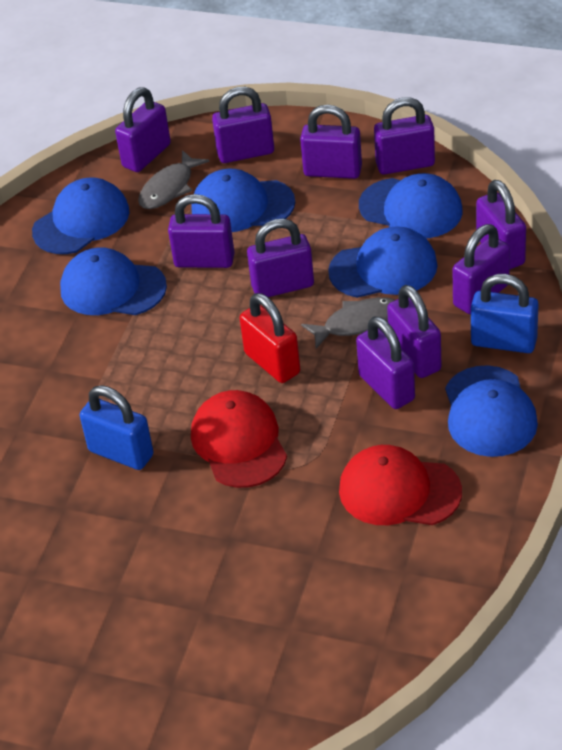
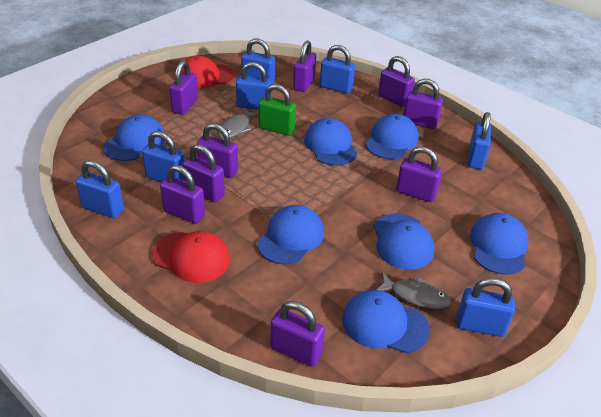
blue cap: [32,177,129,254] [60,247,167,315] [191,169,295,232] [328,226,437,298] [359,173,463,238] [445,365,538,457] = 6 -> [103,115,165,161] [257,205,324,265] [304,118,357,166] [342,290,430,353] [365,114,419,159] [374,213,434,270] [470,213,529,275] = 7
blue padlock: [80,385,154,470] [471,274,539,353] = 2 -> [76,160,124,218] [142,131,184,182] [236,62,272,110] [241,39,275,84] [320,45,355,94] [456,278,515,337] [468,112,491,169] = 7
green padlock: none = 0 -> [259,84,296,136] = 1
purple padlock: [115,87,171,172] [168,194,234,268] [212,87,274,163] [247,219,314,297] [300,105,362,179] [356,316,415,409] [374,97,435,175] [387,285,442,378] [453,224,510,314] [476,180,526,269] = 10 -> [160,165,205,224] [169,60,198,115] [183,144,225,202] [197,123,238,178] [270,301,325,367] [293,40,316,92] [378,56,415,107] [396,146,442,202] [403,79,443,129] = 9
red padlock: [240,293,300,383] = 1 -> none = 0

